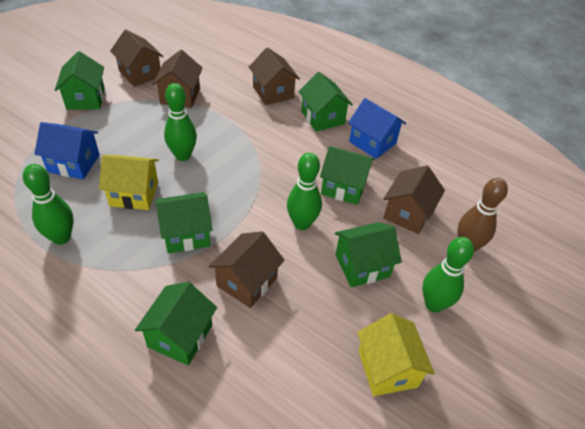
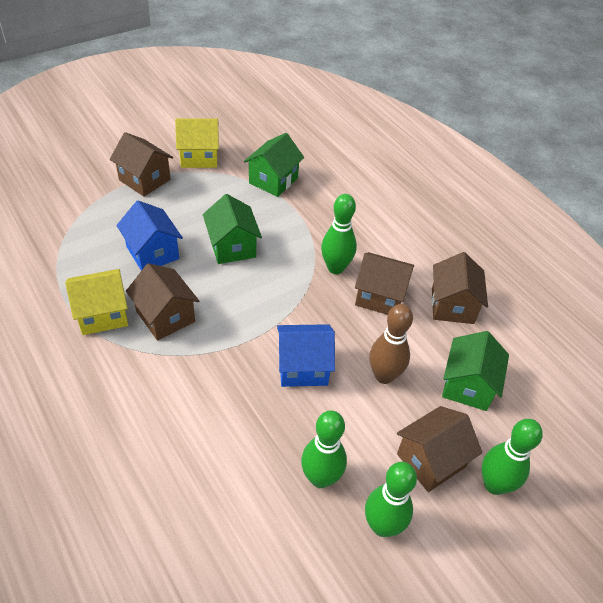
green house: [55,51,105,110] [135,282,217,365] [156,192,212,253] [298,72,353,132] [320,146,375,205] [335,222,402,287] = 6 -> [203,194,262,264] [244,133,304,197] [442,331,509,411] = 3

